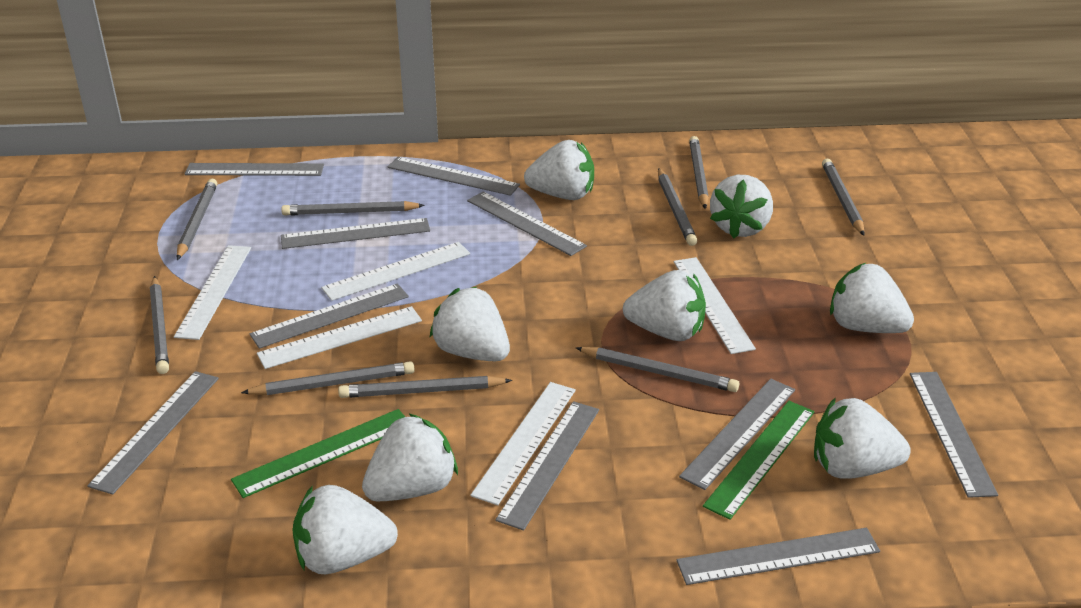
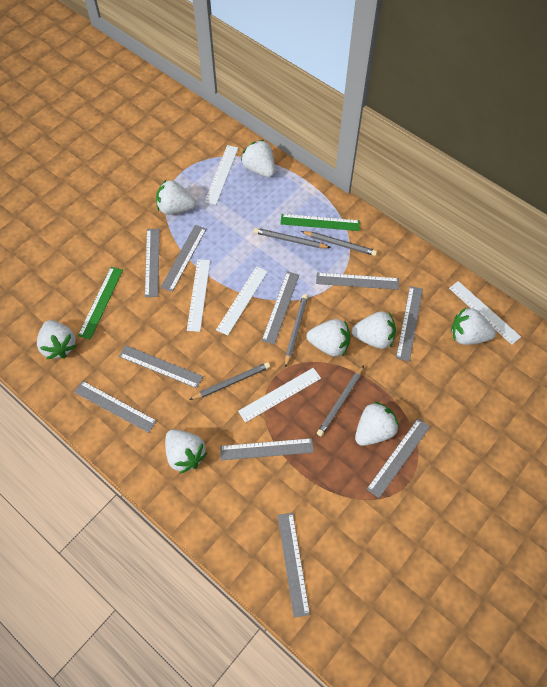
grey pencil: [150,276,169,374] [176,179,217,260] [241,361,415,395] [281,201,425,216] [338,376,512,398] [576,347,739,392] [658,168,697,246] [689,136,709,209] [822,159,865,235] = 9 -> [189,362,270,400] [254,228,331,248] [285,294,308,368] [301,231,377,256] [317,366,364,436] = 5

